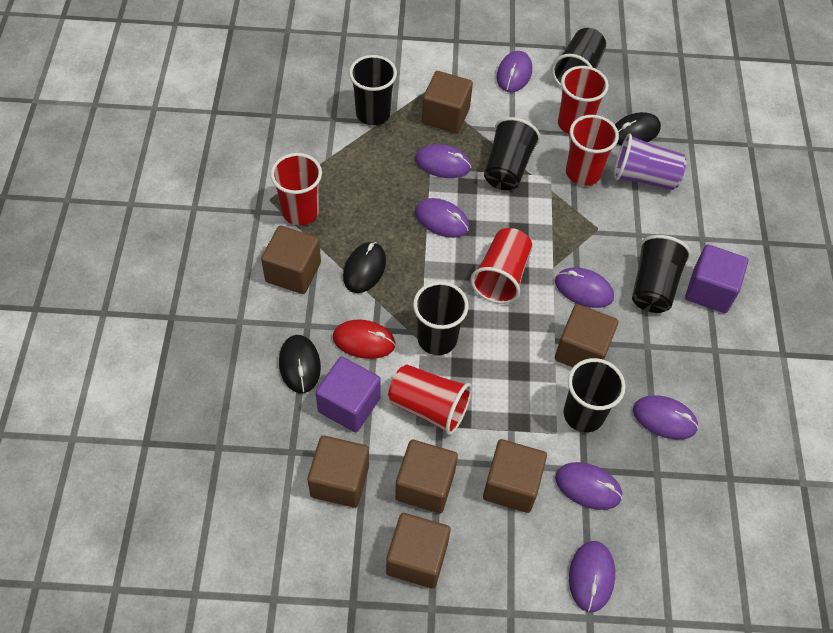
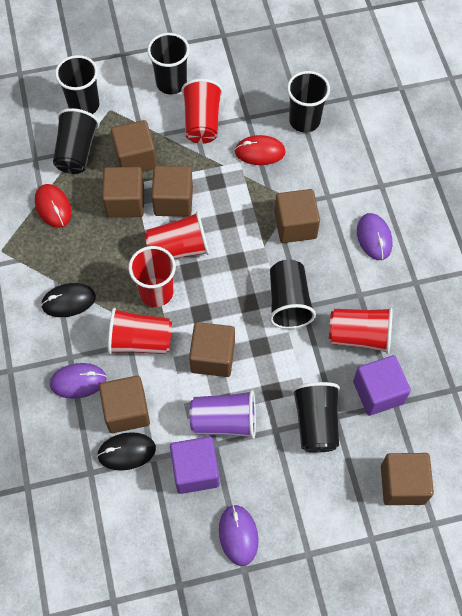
black mouse: [279,335,321,393] [343,242,386,293] [615,112,661,146] = 3 -> [41,283,96,317] [97,432,156,471] = 2
purple mouse: [415,144,471,178] [415,198,469,238] [496,51,532,92] [555,267,614,308] [555,462,623,510] [569,541,615,612] [633,395,699,440] = 7 -> [50,363,107,399] [219,504,259,566] [357,213,393,260] = 3
red mouse: [333,320,396,359] = 1 -> [35,184,72,228] [234,135,286,165] = 2

